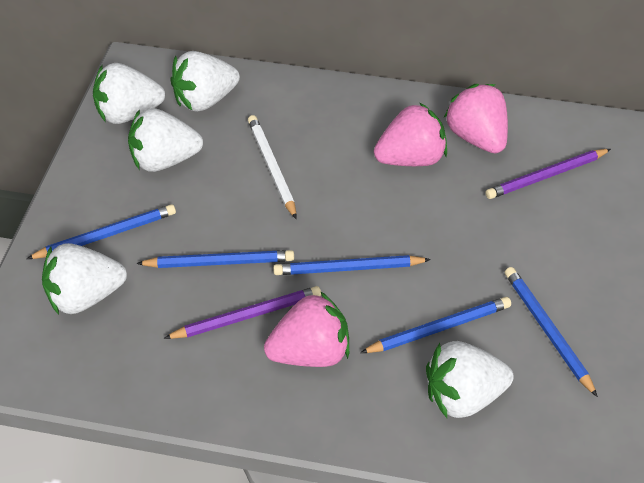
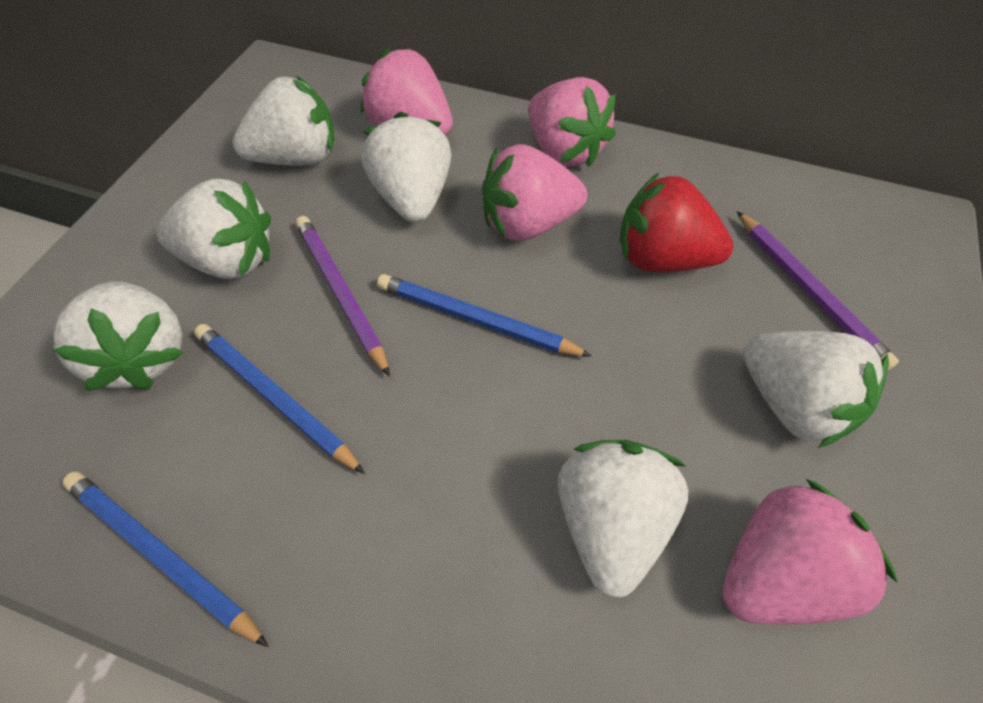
blue pencil: [26,204,176,259] [136,250,294,268] [273,255,431,275] [360,297,511,353] [505,267,598,397] = 5 -> [62,472,268,647] [194,324,365,474] [377,274,592,357] = 3
pink strawberry: [264,291,349,367] [374,102,447,166] [444,84,508,153] = 3 -> [361,48,453,136] [482,144,587,240] [528,77,616,167] [722,479,898,624] = 4
red strawberry: none = 0 -> [620,173,733,272] = 1
white pencil: [248,115,297,219] = 1 -> none = 0
white strawberry: [42,243,127,314] [93,63,165,124] [128,108,203,172] [171,51,240,112] [426,341,514,418] = 5 -> [53,282,184,391] [156,179,271,279] [232,76,334,165] [361,112,451,223] [558,440,688,598] [743,331,889,448] = 6

